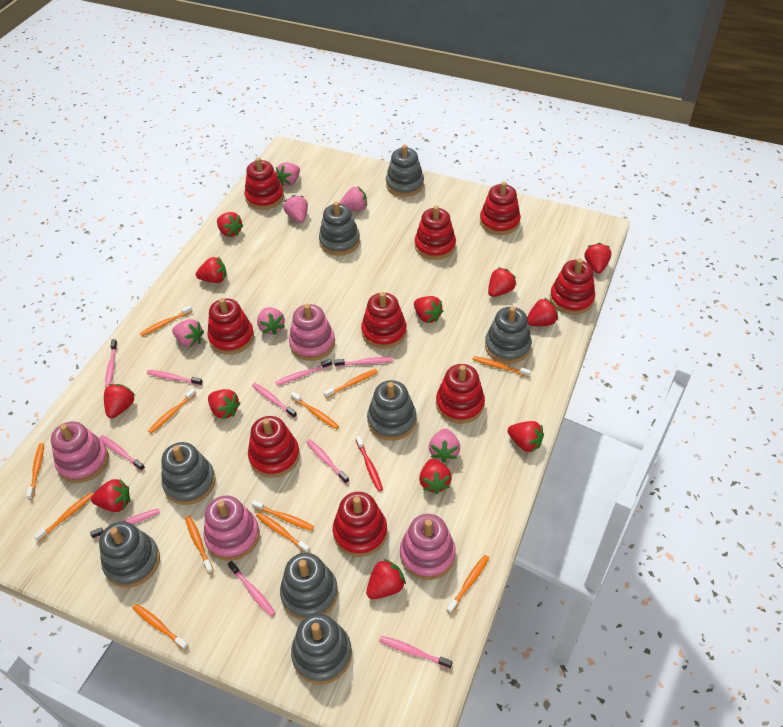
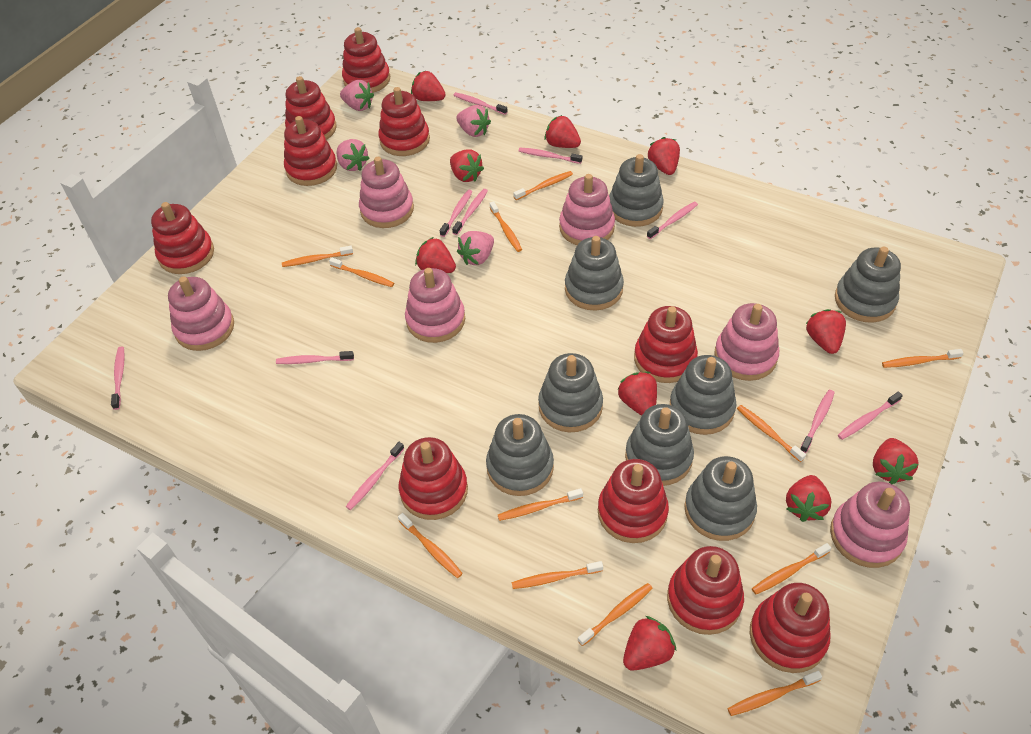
pink stacking toy: [51,421,109,483] [203,496,260,561] [289,304,335,361] [400,514,456,580] = 4 -> [168,276,234,351] [359,157,414,228] [405,268,465,343] [559,174,615,245] [714,303,779,381] [830,482,910,568] = 6
pink strawberry: [172,319,204,347] [257,307,285,335] [276,162,300,186] [284,195,308,223] [339,187,367,211] [429,429,460,463] = 6 -> [337,139,369,171] [340,80,374,111] [456,105,491,137] [457,231,494,265] = 4
red stacking toy: [208,298,254,355] [244,158,284,210] [248,416,300,478] [333,492,387,557] [361,292,407,349] [415,206,456,260] [436,364,485,424] [480,181,521,235] [550,259,595,315] = 9 -> [151,202,214,274] [284,116,337,186] [285,76,336,140] [342,27,390,93] [378,87,430,156] [399,437,468,520] [598,459,669,543] [634,306,698,383] [667,546,744,635] [750,583,831,673] = 10
red strawberry: [91,479,130,512] [104,384,135,418] [196,257,227,283] [208,389,241,419] [217,212,244,237] [366,559,406,599] [414,296,443,323] [419,458,452,494] [488,267,516,297] [508,421,544,453] [527,298,558,326] [585,243,611,274] = 12 -> [411,71,446,101] [415,237,456,273] [450,150,484,182] [544,115,581,148] [617,372,657,415] [623,616,676,671] [648,137,680,175] [786,475,832,522] [806,309,846,354] [873,438,919,484] = 10
red toothbrush: [356,436,383,492] = 1 -> none = 0

